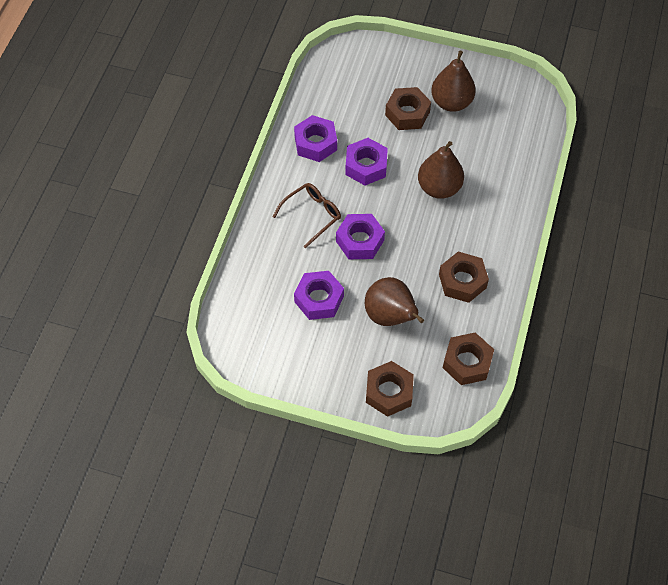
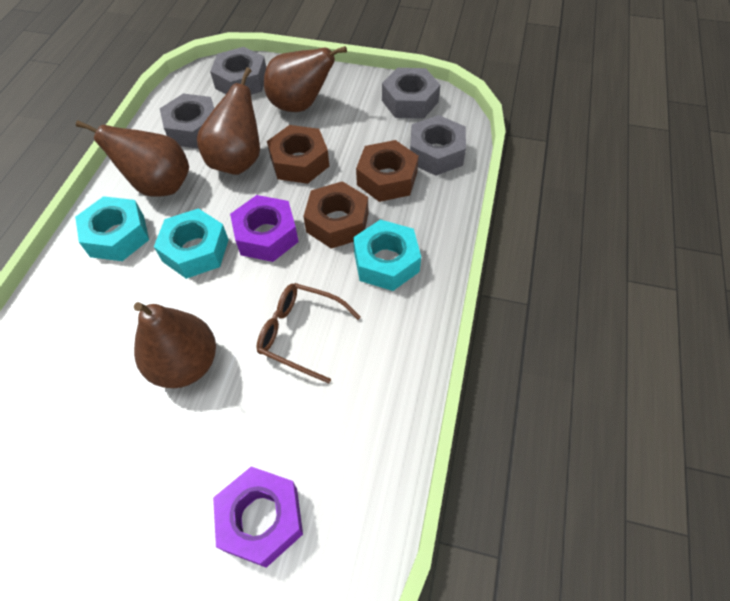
brown nut: [366,361,414,417] [385,87,431,130] [439,252,489,303] [443,332,494,385] = 4 -> [267,125,329,184] [303,181,368,249] [356,140,419,202] = 3
brown pear: [365,277,424,326] [418,141,464,199] [431,51,476,112] = 3 -> [76,120,189,197] [134,302,216,388] [197,67,260,175] [264,46,347,112] = 4
grey nut: none = 0 -> [160,94,214,149] [210,47,266,95] [382,68,440,119] [410,115,466,176] = 4
purple nut: [294,115,337,162] [294,271,344,320] [336,214,385,259] [345,138,388,185] = 4 -> [213,466,303,568] [230,195,299,262] = 2
turquoise nut: none = 0 -> [75,196,149,261] [154,208,229,279] [353,219,421,291] = 3

